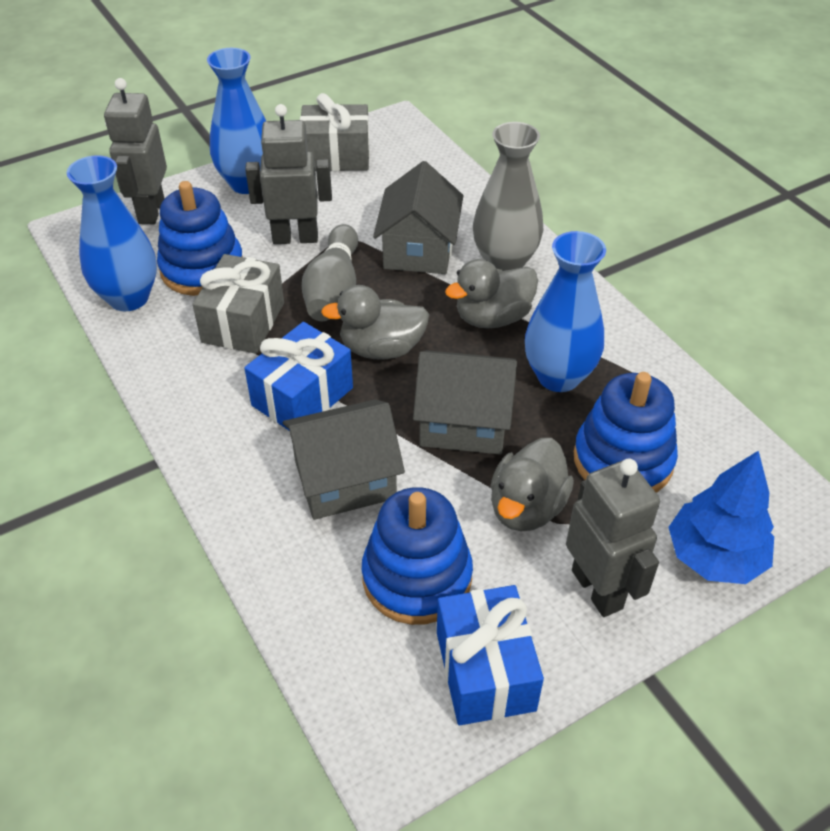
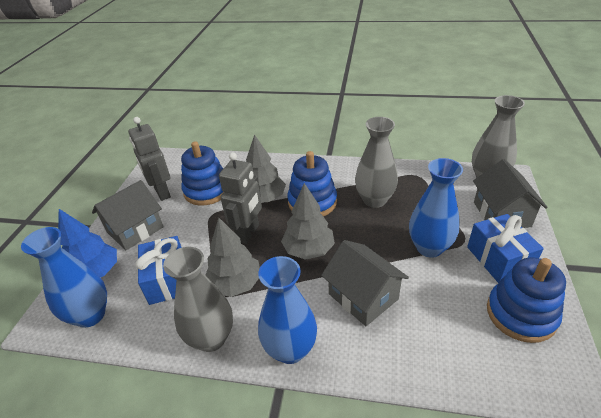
grey bowling pin: [302,224,358,321] = 1 -> none = 0
grey duck: [321,285,429,359] [445,259,538,328] [490,438,574,531] = 3 -> none = 0
grey gift: [193,254,284,354] [300,93,370,171] = 2 -> none = 0
grey robot: [104,78,167,224] [245,104,332,244] [566,459,660,617] = 3 -> [128,117,171,201] [219,152,262,244] = 2
grey tree: none = 0 -> [205,218,260,297] [246,134,286,202] [281,183,335,260] = 3
grey vase: [473,122,544,271] = 1 -> [163,247,233,352] [355,117,398,208] [472,95,525,178] = 3

